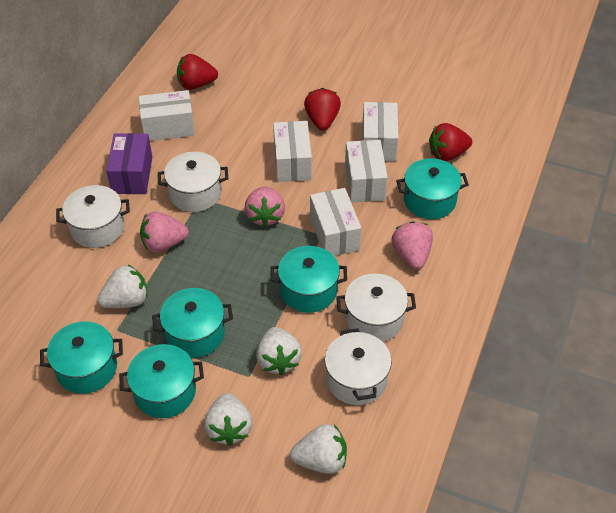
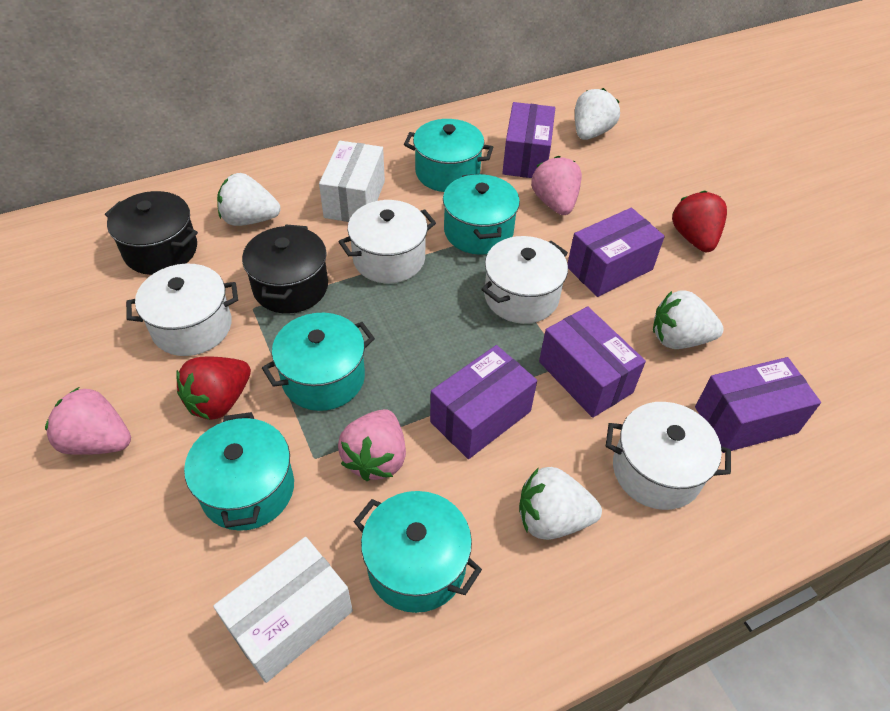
black pot: none = 0 -> [105,191,198,275] [242,225,328,314] = 2
purple box: [106,133,152,194] = 1 -> [430,345,537,459] [502,102,555,178] [539,306,646,418] [567,208,665,297] [695,357,821,453] = 5
red strawberry: [177,54,218,90] [304,88,341,130] [429,123,472,161] = 3 -> [176,357,251,420] [672,191,727,252] = 2
white box: [139,90,195,141] [273,121,312,182] [310,188,361,256] [345,140,388,202] [362,102,399,161] = 5 -> [213,537,353,683] [319,141,385,222] = 2

